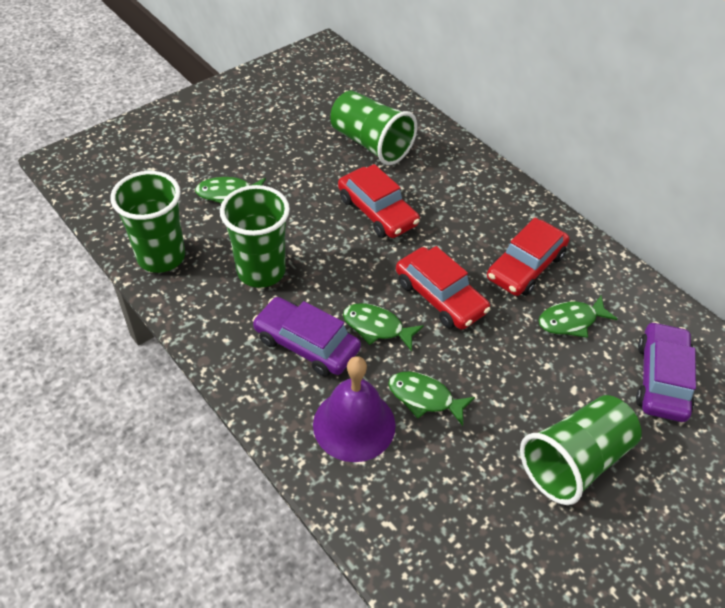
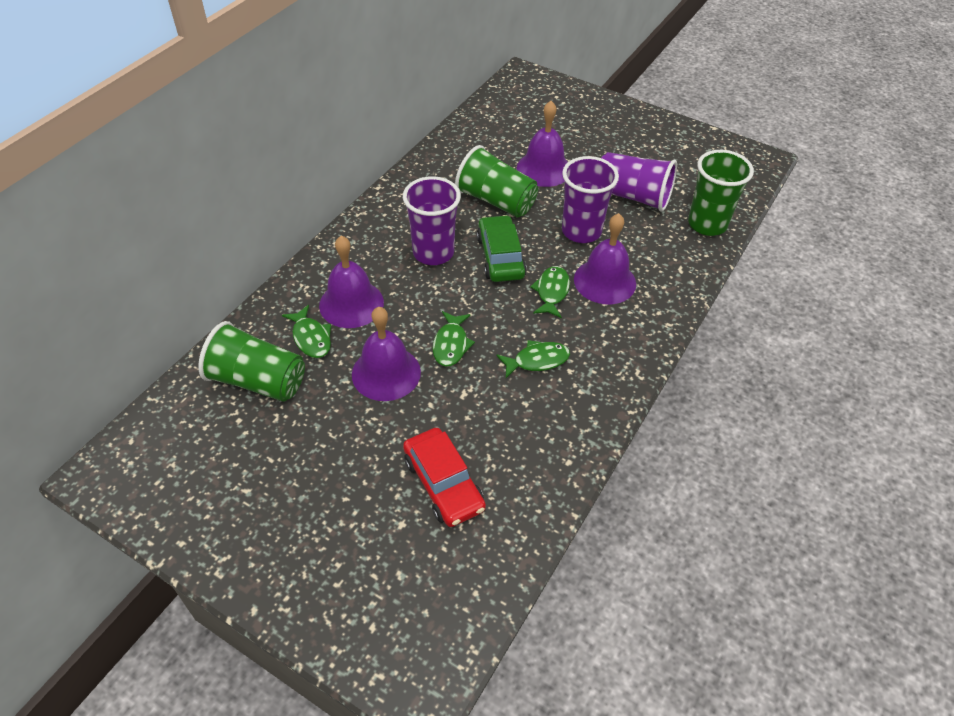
green car: none = 0 -> [477,215,527,282] = 1
green cup: [110,171,185,273] [220,185,290,288] [330,90,417,165] [520,395,642,505] = 4 -> [198,321,305,402] [455,145,538,217] [688,150,754,236] = 3
purple bell: [313,356,396,462] = 1 -> [319,236,384,328] [352,307,421,401] [517,101,568,187] [574,213,636,304] = 4
purple car: [252,297,361,377] [636,321,696,422] = 2 -> none = 0
purple cup: none = 0 -> [403,176,461,265] [562,156,619,243] [602,152,677,212] = 3
red car: [338,164,420,238] [396,246,490,330] [487,218,569,296] = 3 -> [403,428,486,527] = 1

